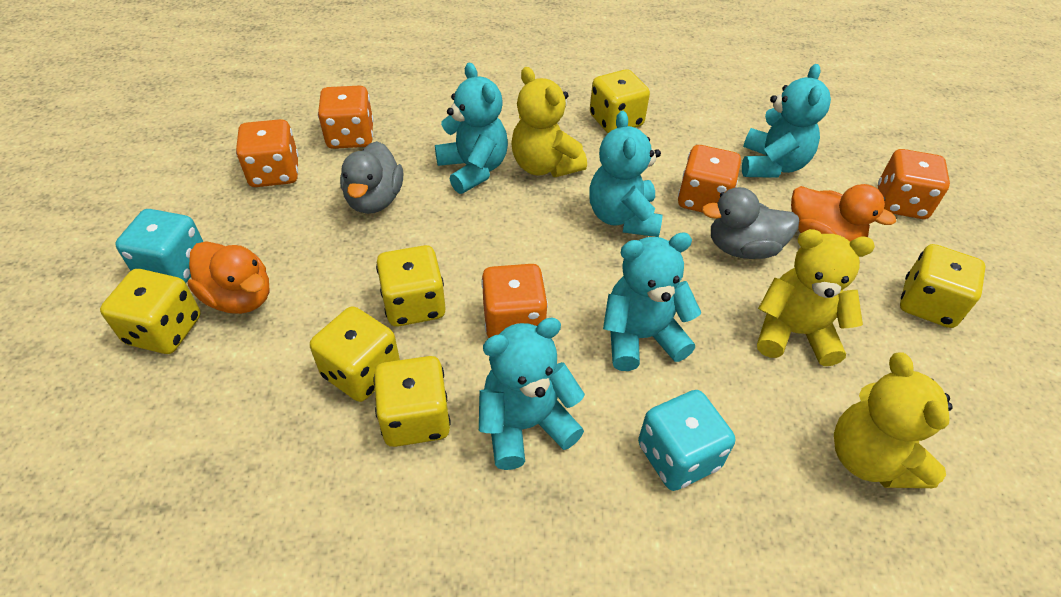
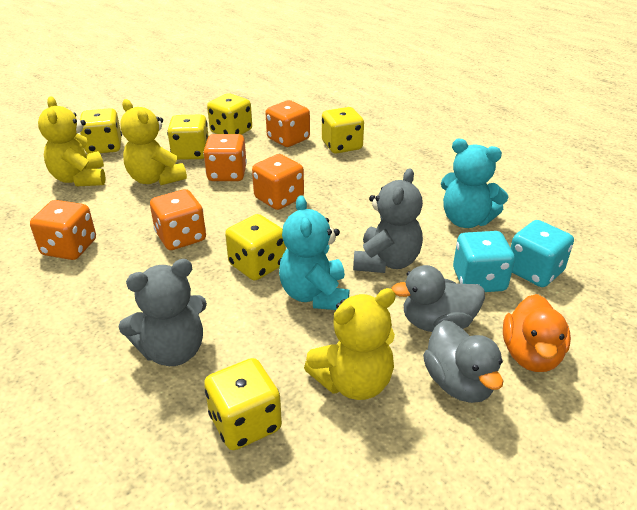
grey teddy bear: none = 0 -> [118,259,207,366] [353,168,423,273] = 2
orange duck: [188,241,270,314] [791,184,896,242] = 2 -> [503,294,571,372] = 1
turquoise teddy bear: [435,62,508,194] [479,317,585,470] [589,111,663,237] [603,233,702,371] [742,64,831,178] = 5 -> [279,195,349,310] [441,139,508,228] = 2

